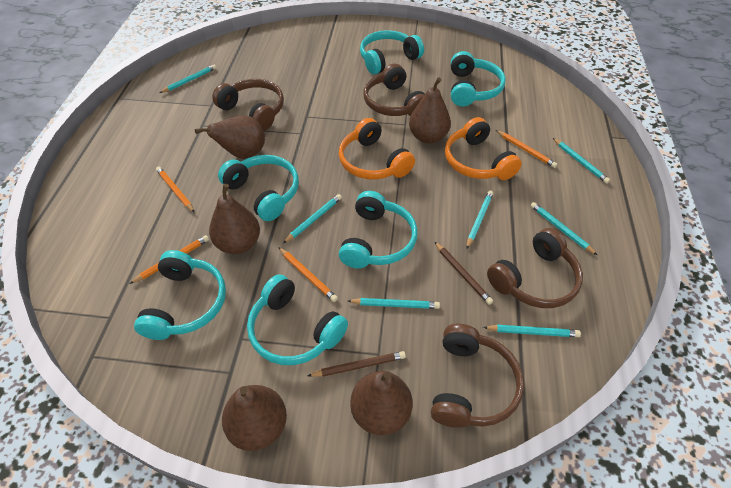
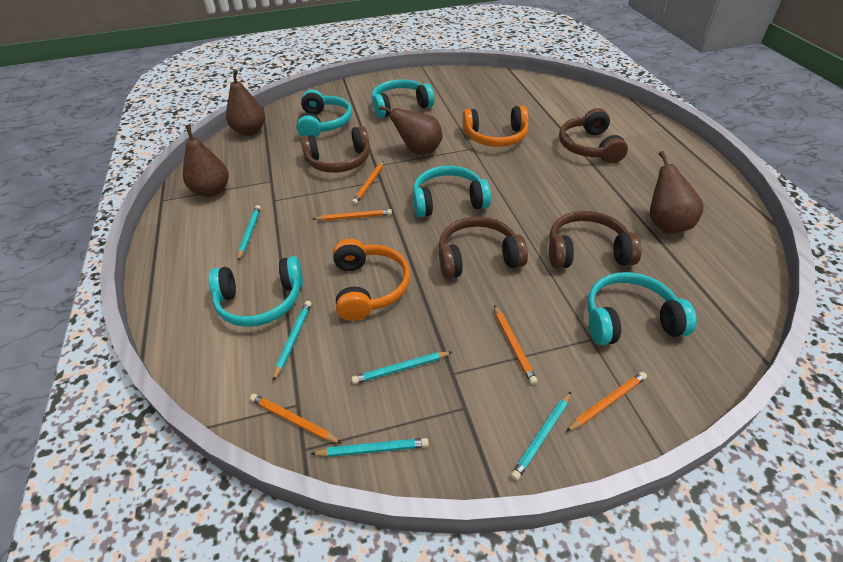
brown pear: [195,115,265,159] [209,184,260,254] [222,385,287,451] [350,371,413,435] [409,77,451,143] = 5 -> [183,125,229,197] [226,70,265,136] [379,105,442,154] [650,151,704,233] = 4
brown pencil: [308,351,406,377] [435,242,493,305] = 2 -> none = 0
orange pencil: [129,235,209,284] [156,167,195,213] [278,247,338,302] [496,130,557,168] = 4 -> [250,394,342,444] [313,209,392,221] [352,161,384,205] [494,305,538,385] [566,372,647,432] = 5
turquoise headphones: [134,250,226,340] [218,155,299,221] [247,274,348,365] [339,191,418,268] [360,30,424,74] [451,51,506,106] = 6 -> [208,256,303,327] [296,90,352,138] [372,79,434,118] [413,166,491,217] [587,272,697,345] = 5
turquoise pencil: [160,65,216,93] [283,194,342,243] [348,298,440,309] [466,190,494,249] [483,325,581,337] [530,202,597,255] [553,138,610,184] = 7 -> [238,205,261,261] [273,301,312,381] [311,438,429,457] [351,352,452,384] [511,392,571,481] = 5

